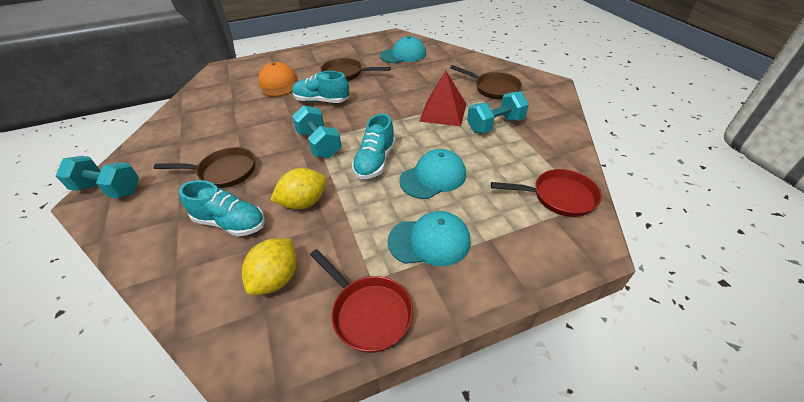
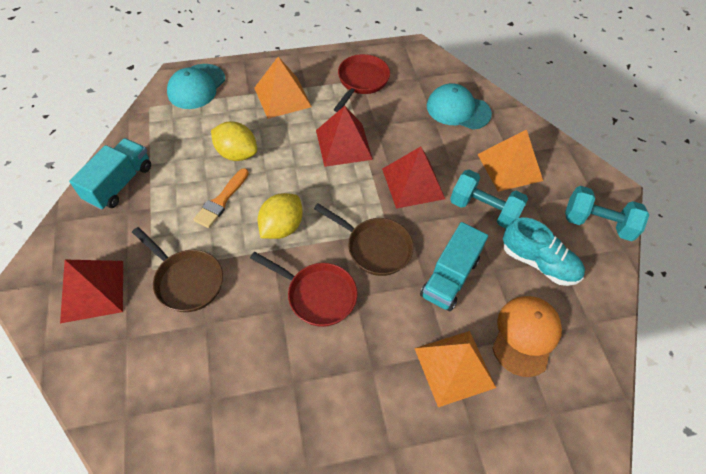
brown pan: [153,147,255,188] [320,58,391,81] [450,65,522,99] = 3 -> [132,227,223,312] [314,204,414,276] = 2
orange brush: none = 0 -> [193,168,249,228] = 1
orange pyramid: none = 0 -> [254,57,312,119] [414,331,496,407] [477,129,543,192] = 3
red pyramid: [419,71,466,126] = 1 -> [60,260,123,323] [316,106,373,167] [382,147,445,209] = 3
turquoise cap: [380,36,426,63] [388,211,471,266] [399,149,466,199] = 3 -> [167,64,225,109] [427,83,492,130] = 2
turquoise dumbbell: [56,156,139,198] [292,105,342,158] [467,91,529,133] = 3 -> [450,170,528,228] [565,186,649,241] = 2
turquoise shoe: [179,180,265,236] [292,71,349,103] [352,113,396,179] = 3 -> [503,217,585,286] = 1
turquoise truck: none = 0 -> [69,138,151,210] [420,222,488,311] = 2

